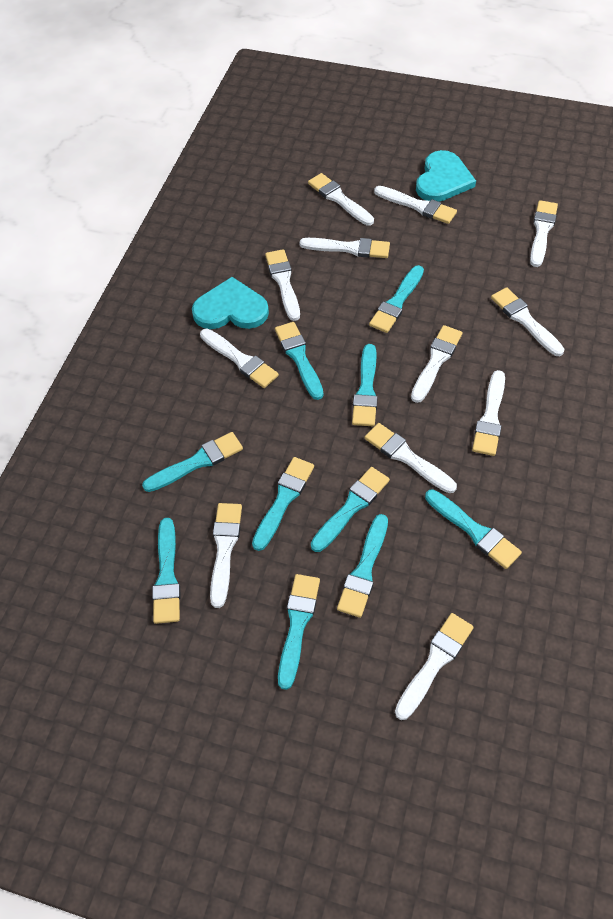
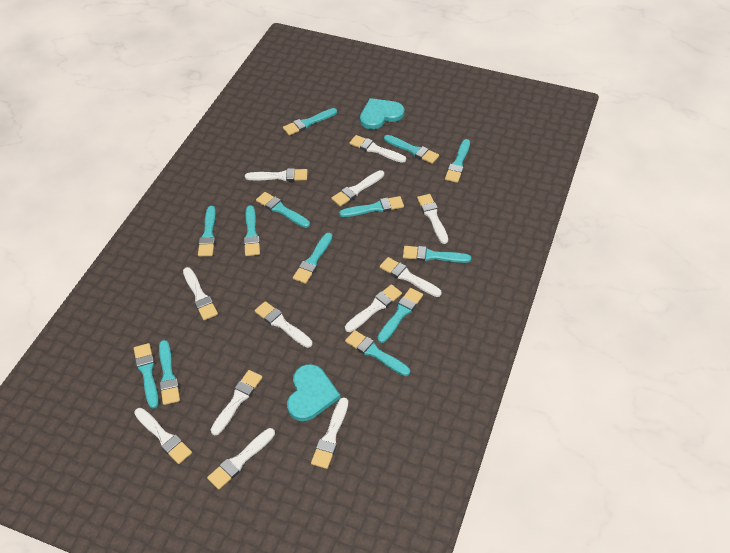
turquoise brush: [142,432,243,492] [152,518,180,624] [252,457,314,551] [275,322,324,400] [278,574,320,690] [311,467,390,552] [337,514,388,618] [352,344,378,426] [369,265,424,333] [425,489,522,569] = 10 -> [134,343,159,408] [159,340,180,405] [198,206,216,256] [244,205,260,256] [256,192,310,228] [283,108,337,135] [293,233,333,284] [339,196,404,217] [345,330,410,376] [377,288,423,343] [384,135,439,164] [403,246,471,263] [445,139,470,183] = 13

